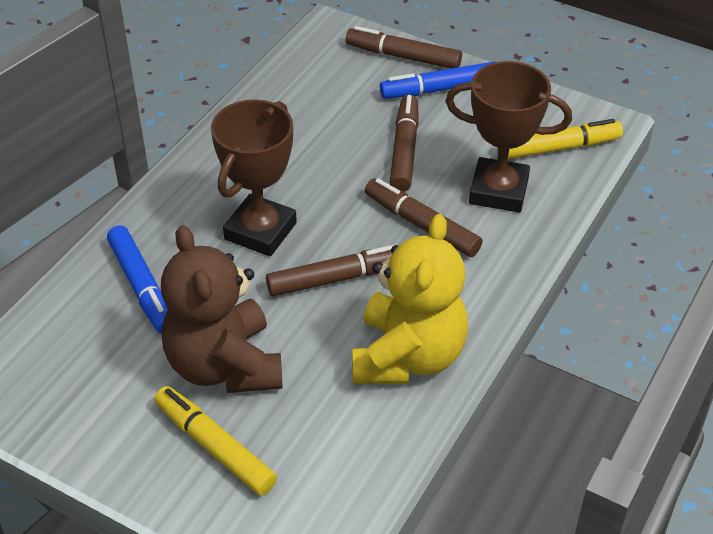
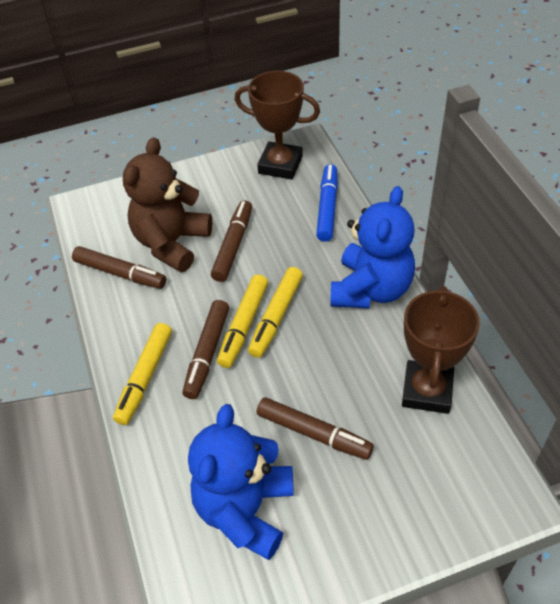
blue marker: [107,225,168,334] [380,61,496,99] = 2 -> [316,164,338,242] = 1
blue teddy bear: none = 0 -> [188,404,294,560] [330,186,415,308] = 2
yellow marker: [155,386,277,496] [497,119,623,159] = 2 -> [113,323,172,425] [217,274,268,368] [248,267,303,358] = 3
yellow teddy bear: [352,214,468,384] = 1 -> none = 0

